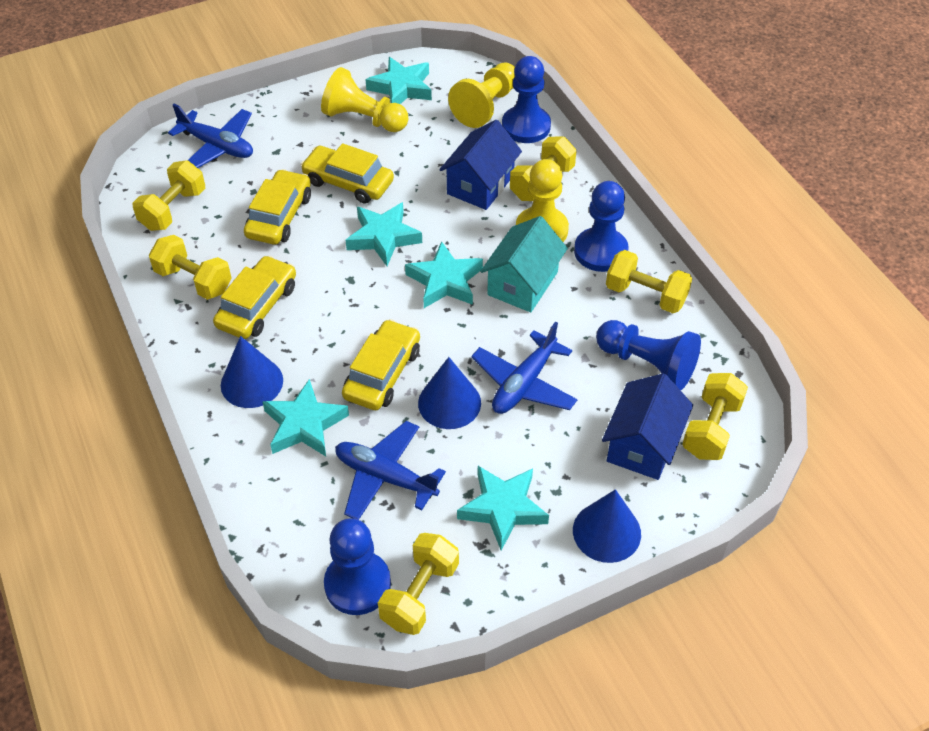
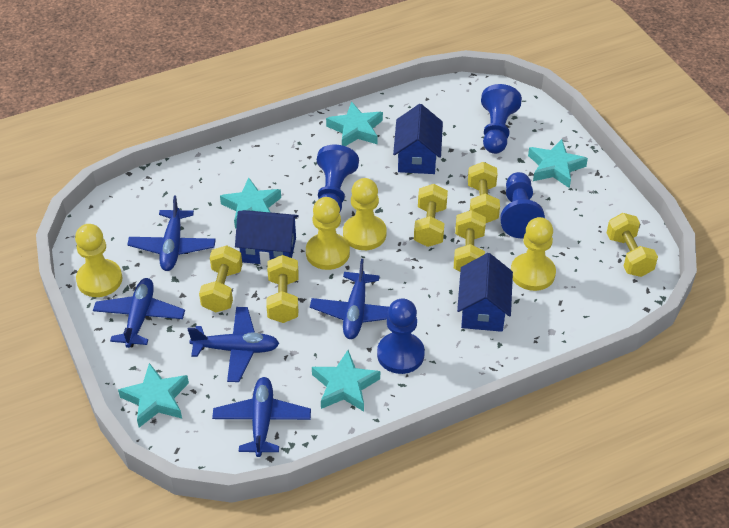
blue cone: [221,336,283,408] [418,357,481,429] [573,489,641,563] = 3 -> none = 0
blue house: [439,120,522,210] [602,373,693,480] = 2 -> [235,210,299,265] [393,104,443,174] [457,253,513,332] = 3
blue plane: [168,104,253,168] [335,421,446,520] [471,322,578,414] = 3 -> [93,278,185,348] [127,195,216,271] [187,307,279,382] [212,377,311,457] [310,259,389,339] = 5
turquoise house: [480,216,568,313] = 1 -> none = 0
yellow car: [213,256,296,339] [244,169,311,245] [301,143,394,204] [342,319,420,410] = 4 -> none = 0
yellow pawn: [321,67,408,132] [448,62,515,128] [516,159,569,242] = 3 -> [75,224,122,297] [306,197,350,270] [343,178,386,250] [511,217,556,291] = 4

